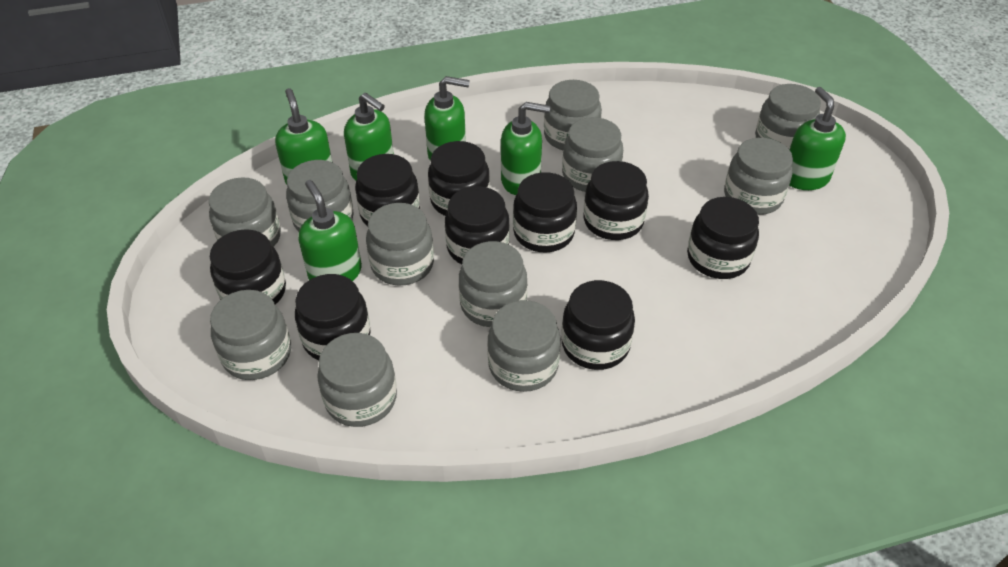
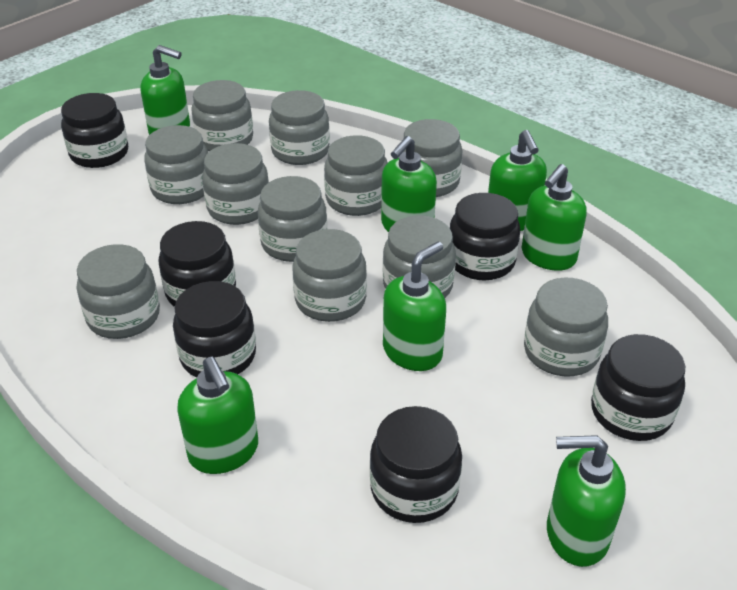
black jar: [210,229,286,305] [295,274,371,360] [355,154,420,226] [428,141,490,216] [445,186,510,264] [513,172,577,252] [561,280,635,370] [583,161,649,240] [687,197,759,279] = 9 -> [61,93,128,168] [158,221,236,307] [173,281,256,377] [370,406,462,523] [450,193,520,280] [591,334,685,441] = 6
green soap dispenser: [275,88,332,185] [298,180,362,281] [344,93,394,180] [424,76,470,160] [501,102,550,195] [789,87,846,190] = 6 -> [140,45,190,135] [177,357,258,474] [381,136,437,232] [383,242,446,371] [488,130,547,231] [521,164,587,271] [547,435,626,567] = 7

